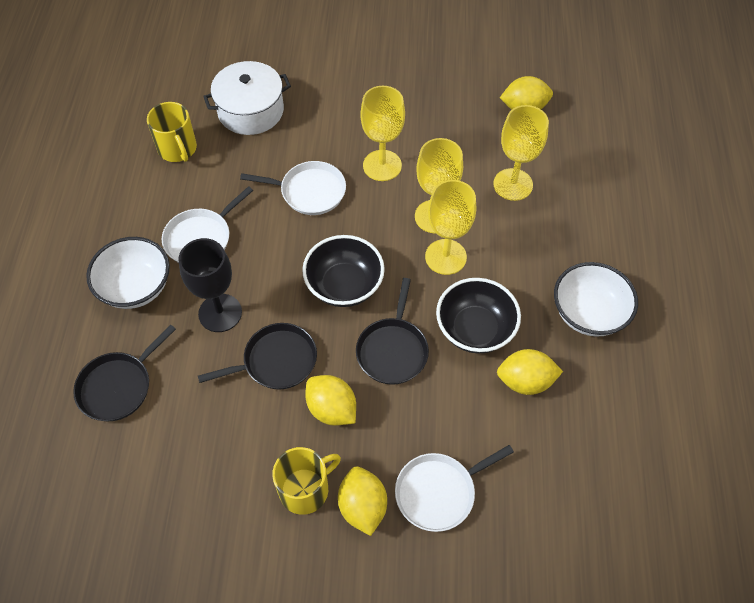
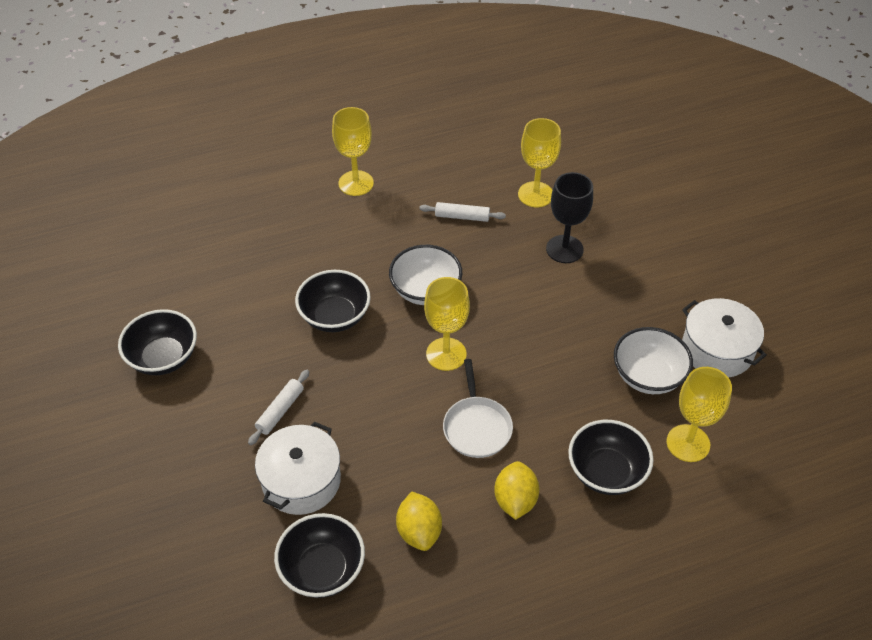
black bowl: [302,235,385,307] [436,278,521,353] = 2 -> [118,309,197,375] [274,513,365,598] [295,270,371,332] [568,420,654,495] = 4
black pan: [73,325,176,421] [198,323,317,390] [356,278,429,385] = 3 -> none = 0
white pan: [162,186,253,263] [240,161,346,215] [395,445,514,532] = 3 -> [443,359,513,458] = 1
white pot: [203,61,291,135] = 1 -> [255,422,341,515] [682,298,767,378] = 2
white rolling pin: none = 0 -> [248,370,309,445] [419,202,506,222] = 2
yellow lemon: [305,375,356,426] [338,467,387,536] [497,349,563,395] [500,76,553,110] = 4 -> [396,492,442,551] [494,461,540,520] = 2
yellow mug: [147,102,197,162] [272,447,341,515] = 2 -> none = 0

